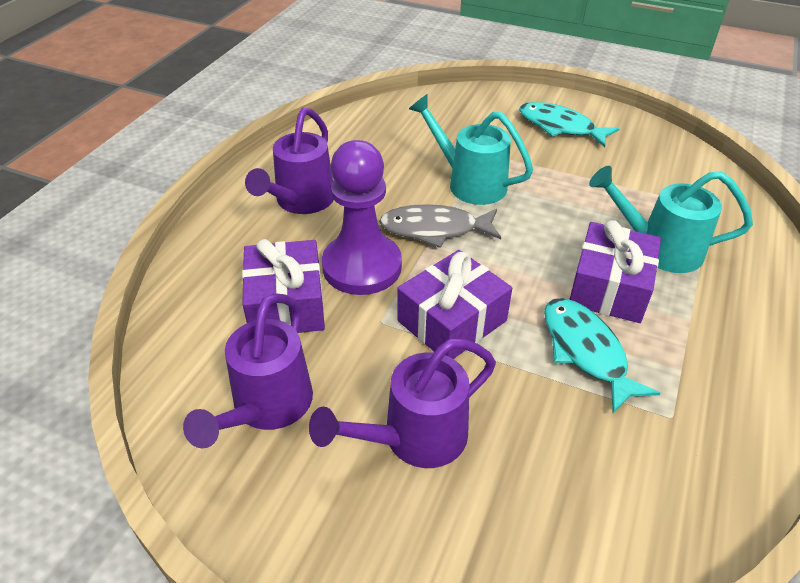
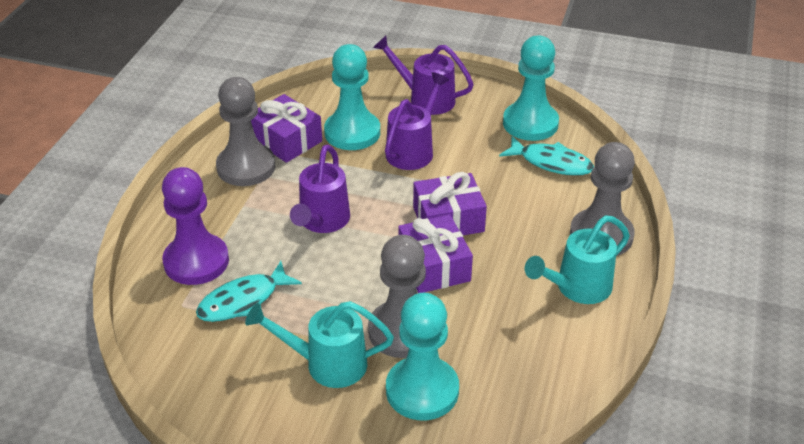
grey fish: [379,204,501,248] = 1 -> none = 0
grey pawn: none = 0 -> [216,77,275,186] [368,235,426,358] [570,142,635,256] = 3
turquoise pawn: none = 0 -> [324,44,380,150] [386,293,459,420] [503,36,559,141] = 3

